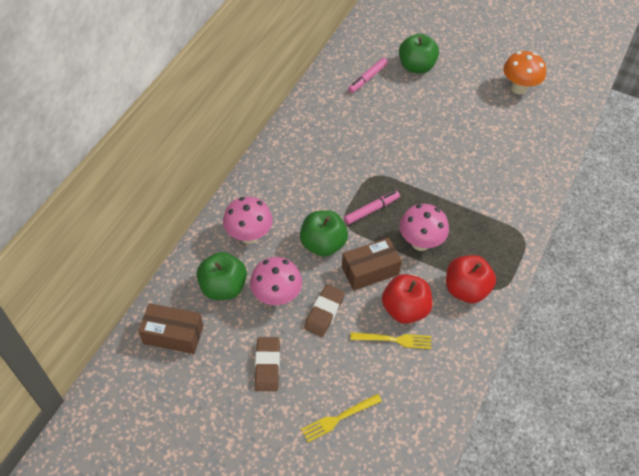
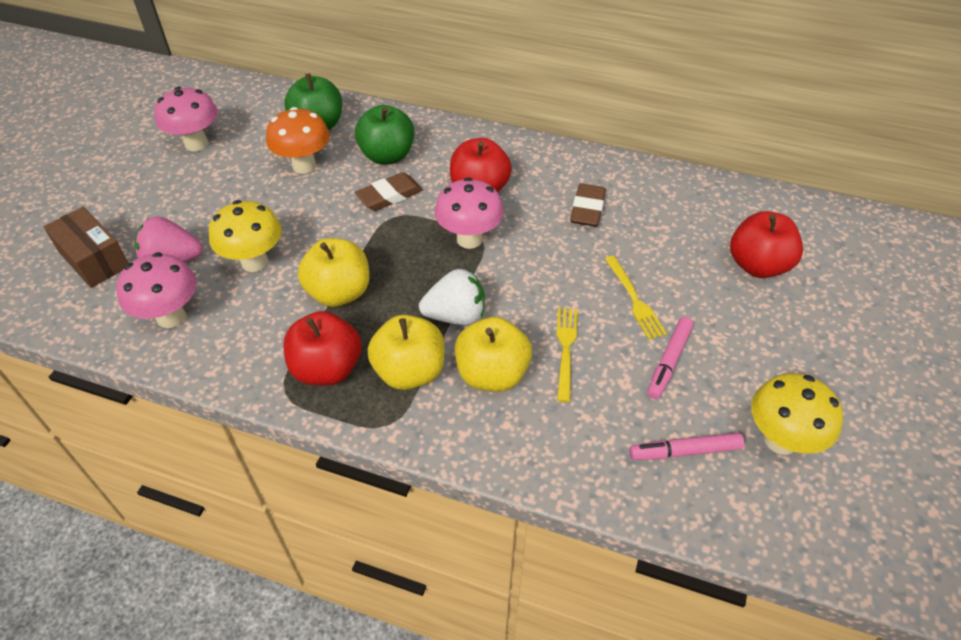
brown box: [138,303,203,354] [342,238,402,291] = 2 -> [43,207,128,288] = 1
green apple: [197,252,247,300] [300,210,348,257] [399,34,439,73] = 3 -> [284,74,342,130] [355,105,415,164] = 2
pink strawberry: none = 0 -> [135,216,203,263] = 1
red apple: [382,274,432,324] [446,255,496,303] = 2 -> [283,311,361,386] [450,138,512,192] [730,211,803,278] = 3
white strawberry: none = 0 -> [419,269,485,325] = 1
yellow apple: none = 0 -> [298,238,369,307] [367,315,445,390] [455,317,532,392] = 3
yellow mushroom: none = 0 -> [208,200,282,272] [751,373,843,455] = 2

